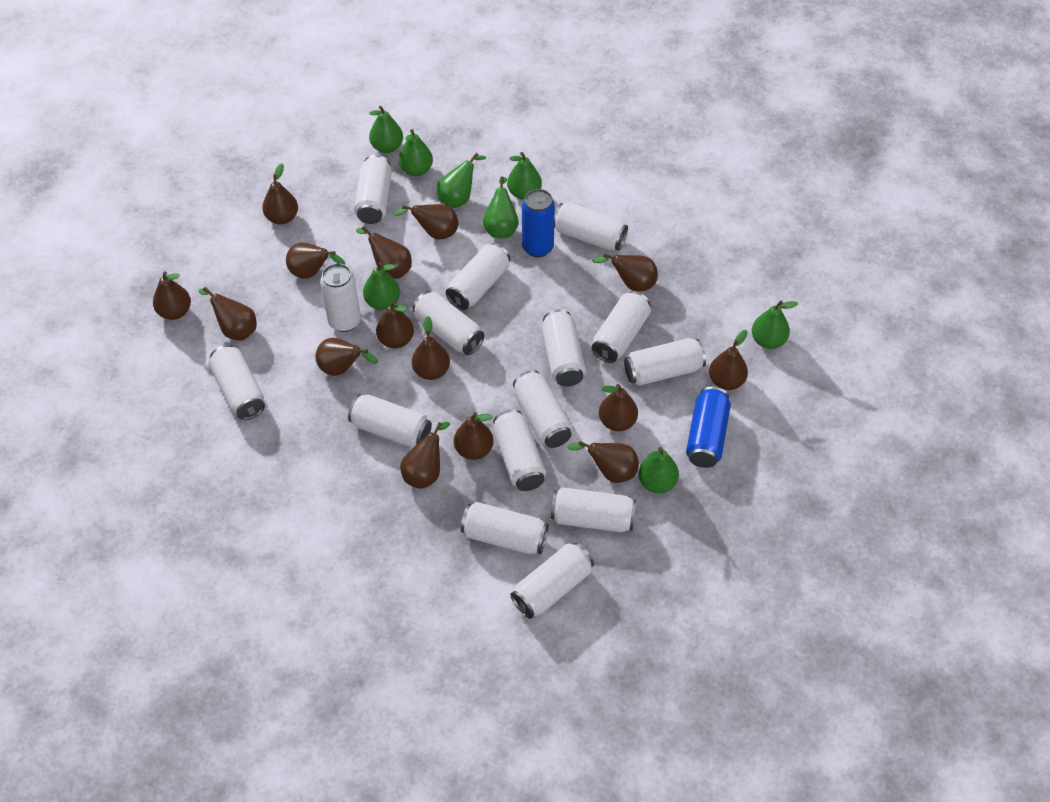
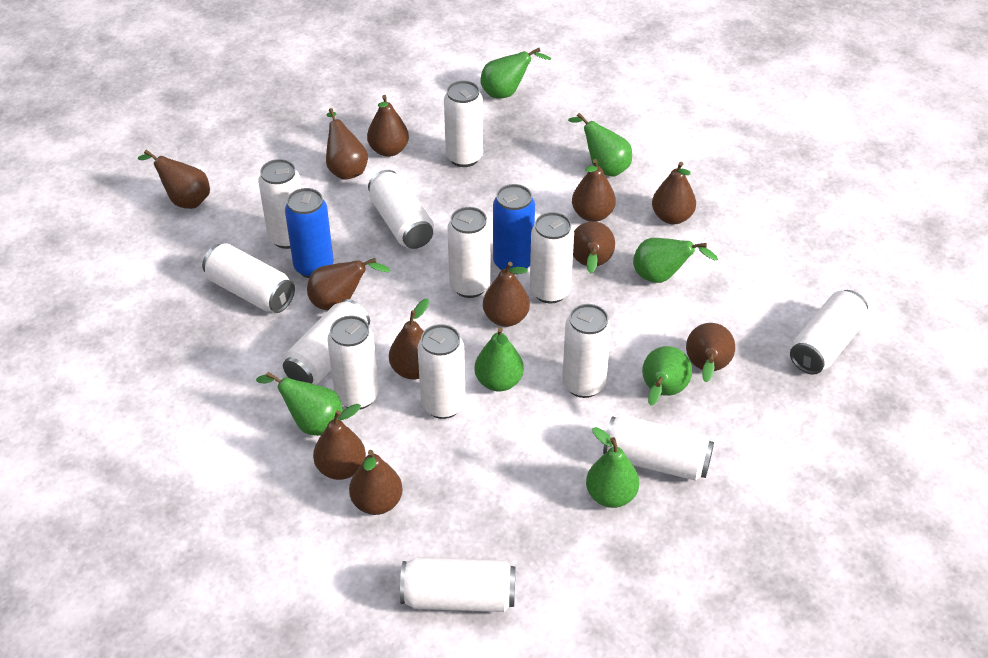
brown pear: [153,272,191,320] [198,287,257,340] [262,163,298,225] [286,242,345,279] [315,338,378,376] [356,226,412,279] [376,301,414,348] [393,204,458,240] [400,422,450,489] [412,316,450,380] [454,412,493,460] [567,441,639,483] [593,253,658,292] [599,384,638,431] [709,330,748,390] = 15 -> [138,150,210,209] [307,258,391,310] [313,404,366,480] [326,108,368,180] [349,450,403,515] [367,95,409,157] [389,299,429,380] [483,262,530,327] [572,159,616,222] [573,221,615,273] [652,162,696,224] [686,323,735,382] = 12
green pear: [363,262,400,310] [369,105,403,153] [398,129,433,176] [437,153,486,208] [483,176,519,238] [507,152,542,200] [638,447,679,493] [752,301,798,349] = 8 -> [256,372,343,436] [475,327,524,392] [481,48,551,98] [568,113,632,176] [586,427,639,508] [633,238,718,283] [642,346,692,406] = 7
white can: [209,345,265,420] [320,263,361,332] [348,394,432,448] [354,155,392,224] [412,291,484,355] [446,243,510,310] [461,502,549,554] [493,409,546,491] [511,543,594,619] [513,370,572,448] [542,309,586,387] [551,487,636,532] [554,202,628,251] [592,291,651,363] [624,338,706,386] = 15 -> [202,243,295,313] [258,159,301,249] [283,299,370,385] [327,315,379,409] [368,170,434,249] [400,557,515,612] [418,324,466,419] [444,81,483,167] [447,207,490,298] [530,212,574,304] [562,304,611,398] [603,416,714,481] [790,290,868,374] = 13

